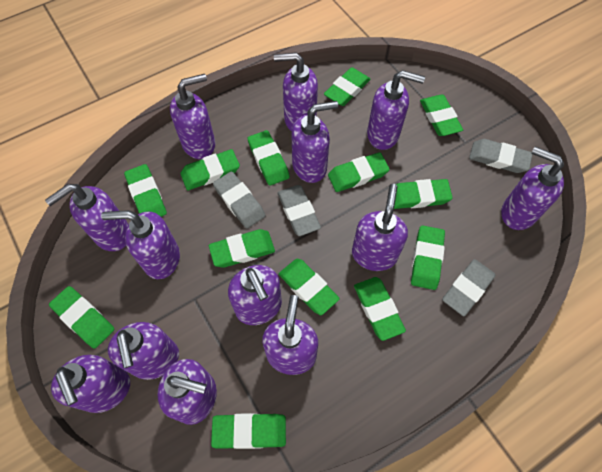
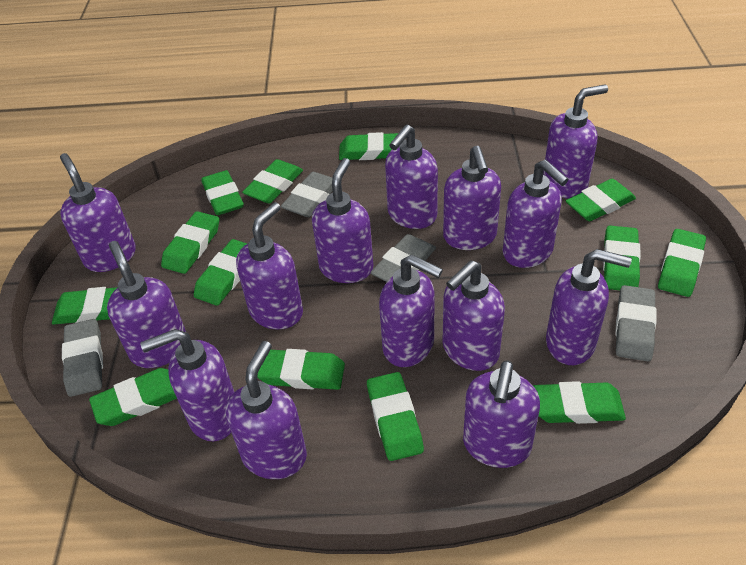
purple soap dispenser: [45,184,128,251] [51,355,130,413] [101,210,180,279] [108,322,179,380] [158,359,217,425] [170,74,215,159] [228,265,282,325] [262,295,318,375] [274,52,318,131] [291,101,338,183] [352,184,408,271] [367,70,425,150] [501,147,564,230] = 13 -> [60,153,136,272] [107,241,186,368] [140,329,234,441] [226,341,307,479] [236,202,303,329] [312,158,373,283] [379,254,443,367] [385,125,438,229] [442,260,505,371] [443,146,501,250] [463,360,540,468] [503,160,569,268] [543,85,608,199] [546,249,632,365] = 14

